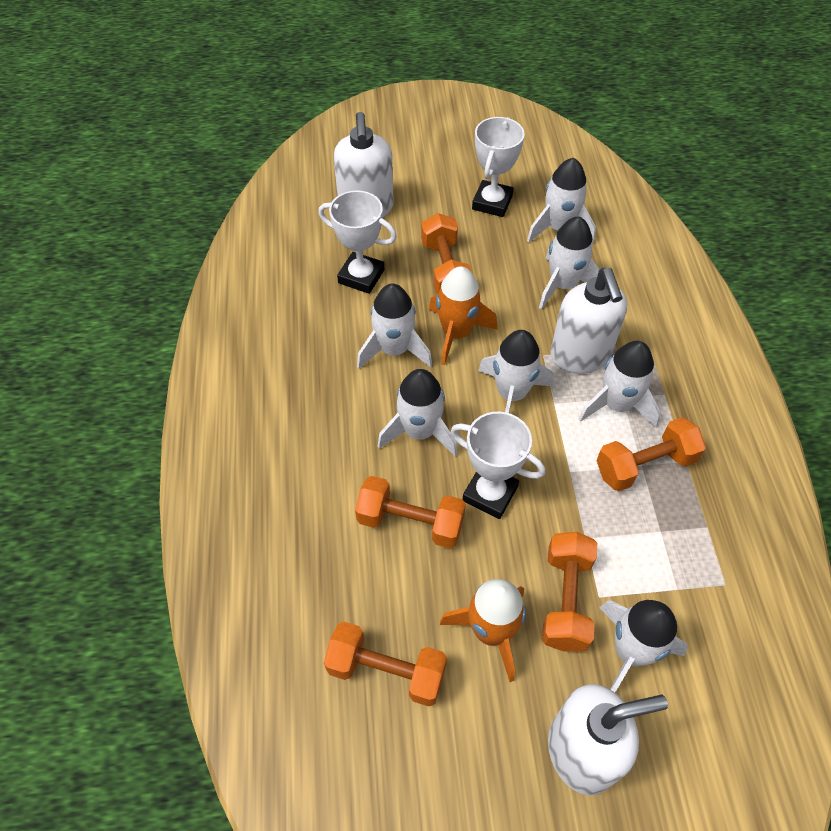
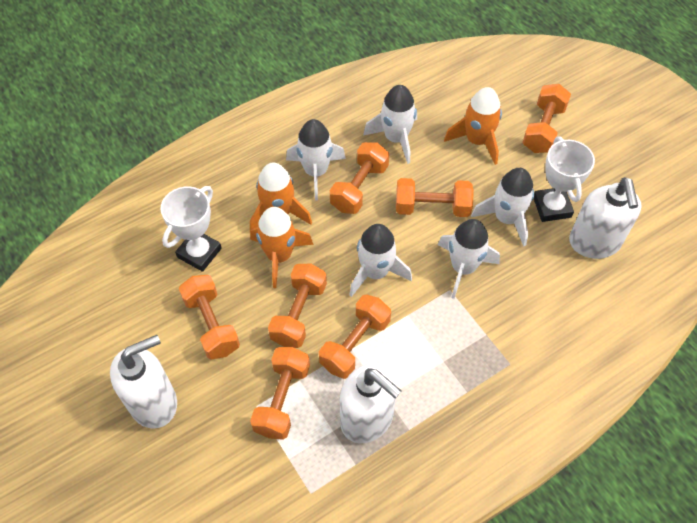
orange dumbbell: [324,621,447,706] [355,476,466,548] [421,213,471,294] [542,532,597,651] [596,417,706,492] = 5 -> [179,275,240,359] [250,347,310,440] [268,264,327,348] [319,294,391,379] [330,142,389,214] [396,178,474,217] [522,84,571,153] = 7
orange rocket: [429,266,498,365] [440,579,526,682] = 2 -> [250,162,312,231] [250,207,314,288] [444,87,502,165] = 3
white rocket: [357,284,432,369] [378,369,458,457] [478,330,554,413] [527,158,596,243] [539,217,600,309] [578,341,661,428] [599,600,688,692] = 7 -> [286,119,346,200] [349,224,412,297] [363,85,417,164] [438,219,500,299] [471,168,534,246] = 5
white trophy: [319,190,397,294] [451,411,545,519] [472,117,525,217] = 3 -> [160,186,222,272] [534,137,595,222] = 2

